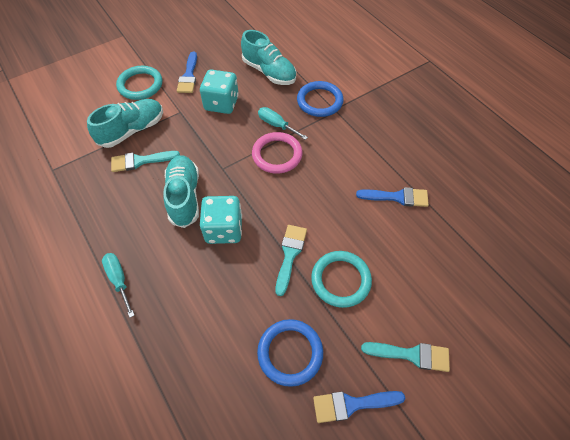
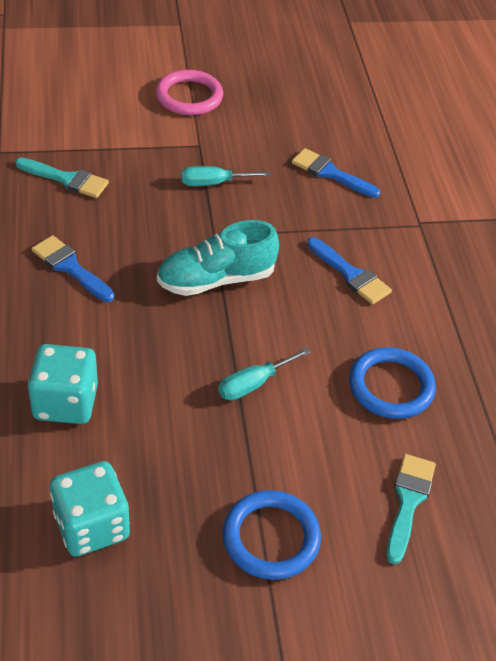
turquoise brush: [111,151,180,172] [276,225,307,296] [361,342,450,372] = 3 -> [15,158,109,198] [386,454,436,564] = 2
turquoise ring: [116,66,162,100] [311,251,372,308] = 2 -> none = 0
turquoise shoe: [87,99,163,148] [163,155,199,228] [241,30,296,85] = 3 -> [157,220,279,296] = 1

